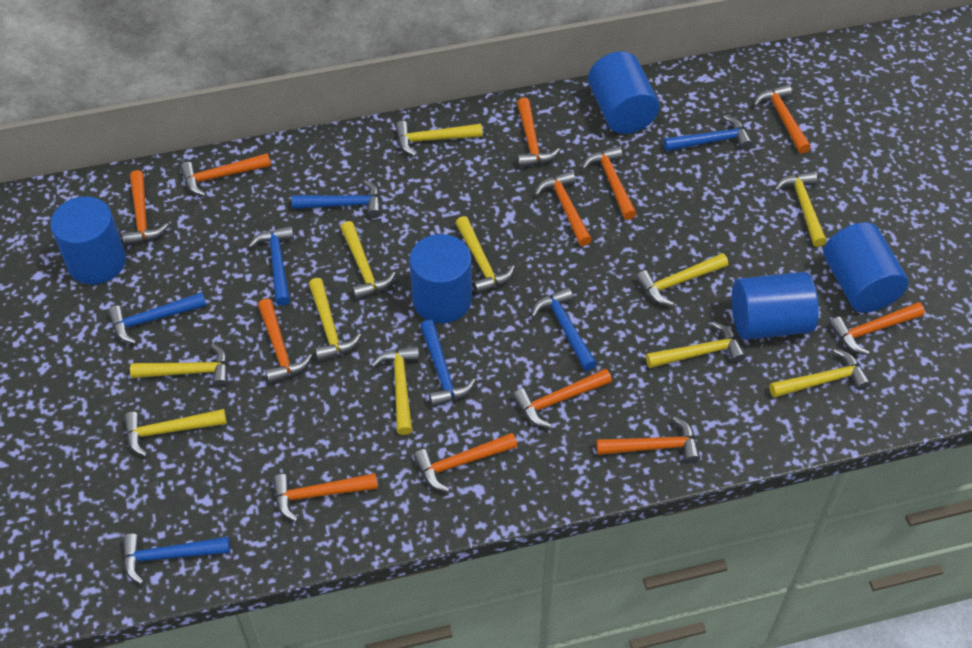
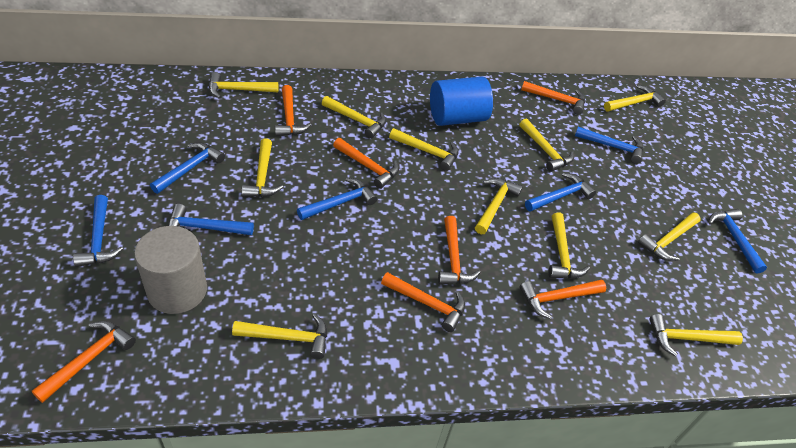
blue cylinder: [50,197,126,284] [409,234,472,323] [588,51,659,134] [732,272,819,340] [823,222,909,313] = 5 -> [430,76,493,126] = 1
grey cylinder: none = 0 -> [134,226,207,314] = 1
orange hammer: [122,170,169,246] [180,153,271,196] [258,299,312,384] [273,473,378,522] [414,433,517,492] [513,368,612,428] [517,98,560,168] [535,171,592,246] [582,146,637,220] [596,416,700,463] [754,84,811,154] [829,302,925,355] = 12 -> [32,321,136,403] [275,85,311,136] [333,138,399,189] [381,272,465,332] [438,216,481,284] [520,280,606,319] [521,81,585,114] = 7

